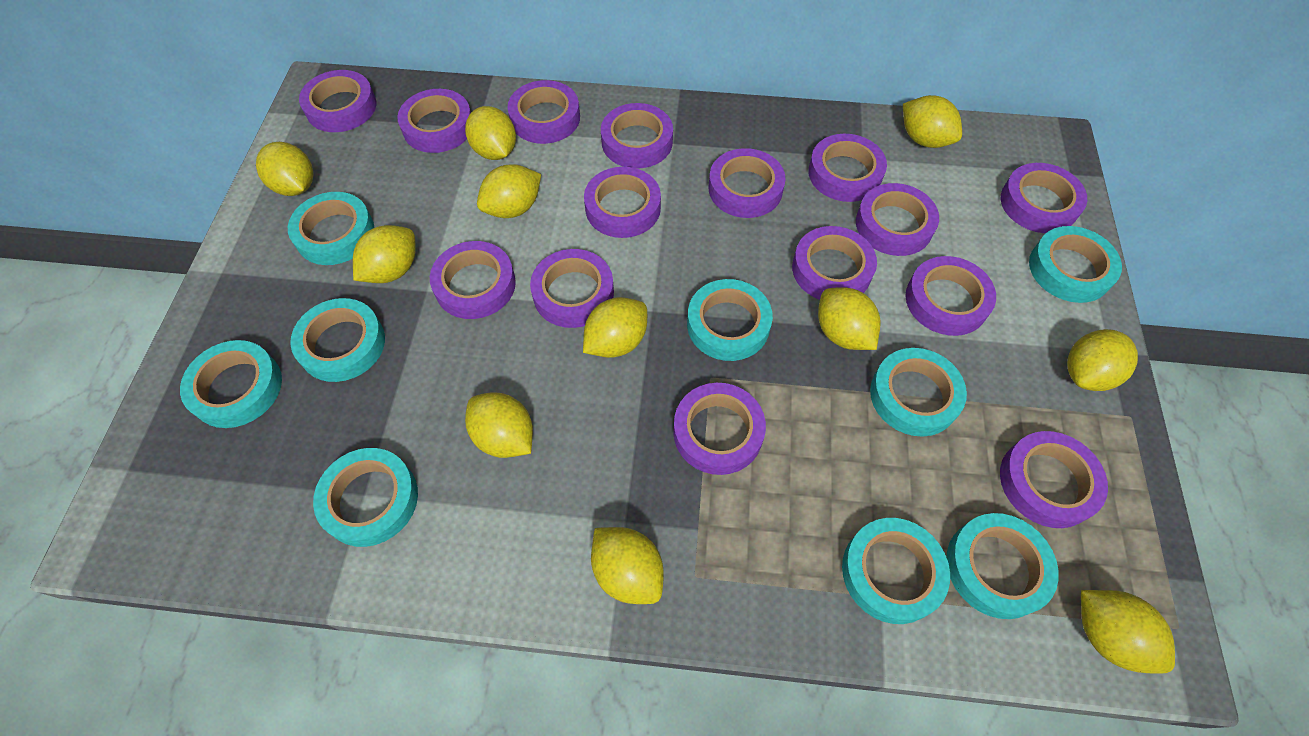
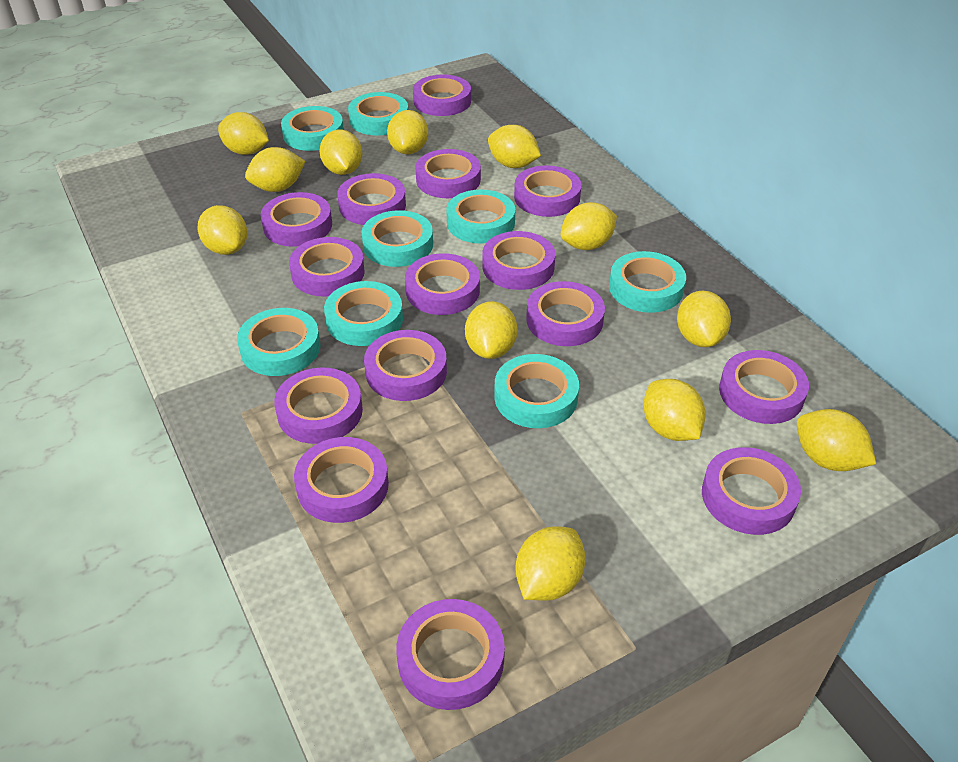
turquoise tape: [180,340,282,428] [288,192,374,265] [290,298,385,382] [313,448,418,547] [687,279,773,361] [842,518,950,624] [870,348,967,436] [947,513,1059,619] [1029,226,1122,303] = 9 -> [237,308,321,376] [281,106,344,151] [324,281,403,346] [348,92,408,135] [361,210,433,267] [446,189,515,244] [494,354,579,428] [609,251,686,313] = 8
yellow lemon: [256,142,313,196] [353,225,416,283] [465,106,516,160] [465,393,533,458] [477,164,541,218] [583,297,647,358] [591,527,664,604] [818,287,881,350] [903,95,962,148] [1067,329,1138,391] [1081,590,1175,674] = 11 -> [197,205,247,255] [218,112,269,155] [245,147,305,192] [319,130,362,175] [387,110,428,154] [465,301,518,359] [488,125,541,168] [515,526,586,601] [561,202,617,250] [643,379,706,441] [677,291,731,347] [797,409,876,471] = 12

